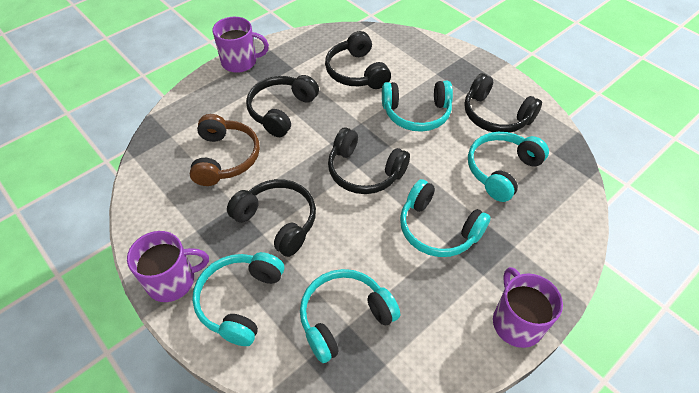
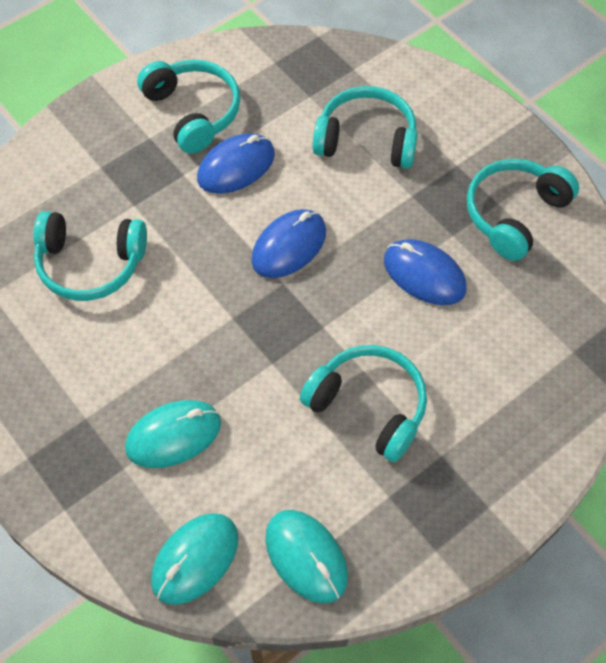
black headphones: [227,179,316,257] [246,75,319,137] [325,31,391,89] [328,127,410,194] [464,73,542,133] = 5 -> none = 0
blue mouse: none = 0 -> [197,133,275,194] [251,209,326,278] [384,239,466,305] = 3
brown headphones: [190,114,260,186] = 1 -> none = 0
purple mug: [127,231,209,302] [212,17,269,73] [493,267,563,348] = 3 -> none = 0
turquoise mouse: none = 0 -> [125,400,221,468] [151,513,238,605] [265,510,348,603] = 3

